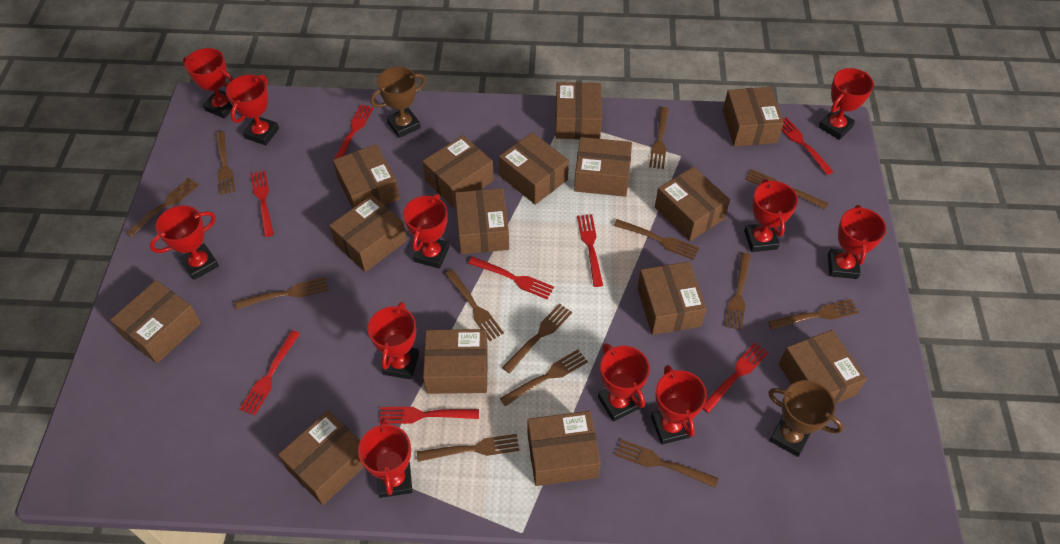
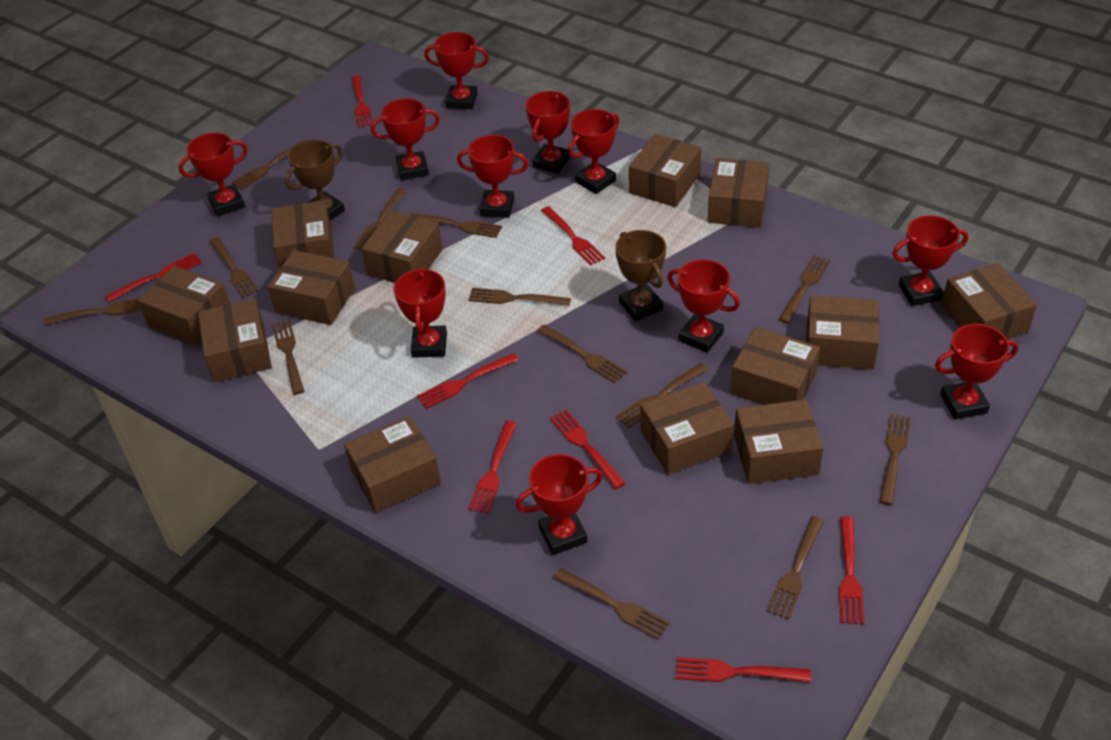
brown box: [110,280,201,364] [278,411,364,505] [329,195,407,272] [333,144,400,209] [422,135,494,207] [423,329,488,394] [455,188,509,254] [499,132,569,205] [527,411,601,486] [556,82,602,139] [574,137,632,197] [637,262,707,335] [655,166,730,241] [723,87,784,146] [779,330,867,404] = 15 -> [138,266,230,346] [198,299,272,382] [268,250,355,325] [272,200,334,268] [344,416,441,513] [361,211,443,283] [629,134,701,207] [640,382,734,474] [708,158,769,228] [730,327,820,405] [734,400,823,484] [806,295,879,370] [941,263,1037,339] = 13

